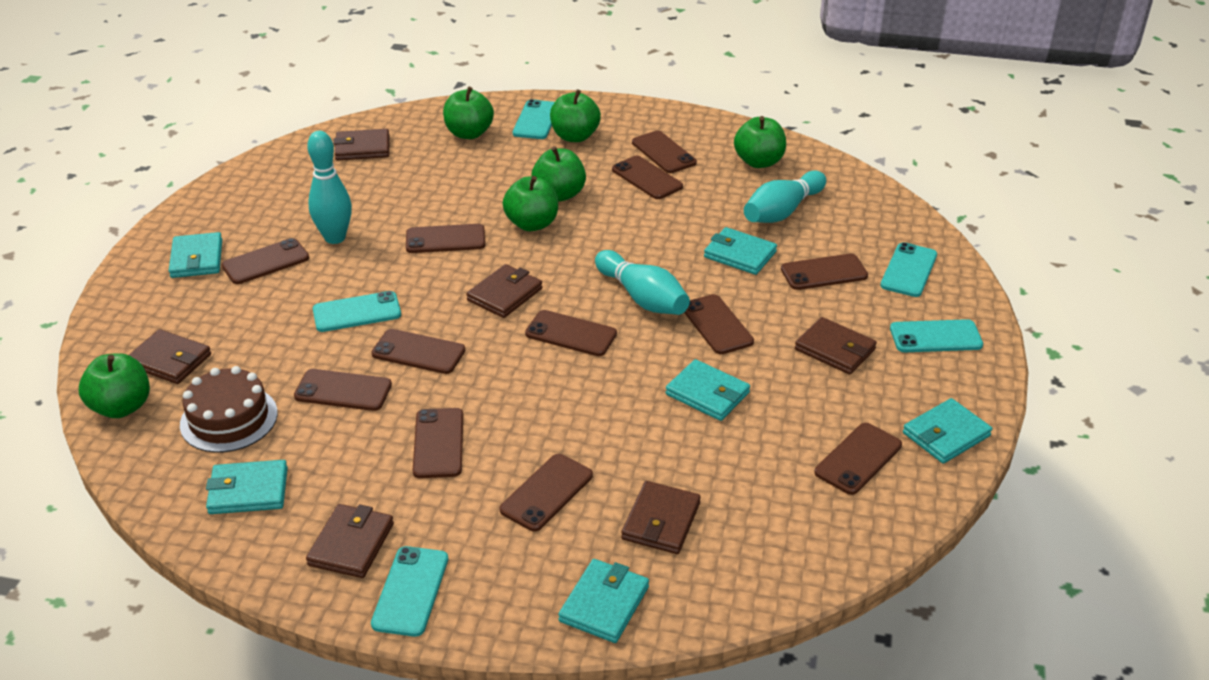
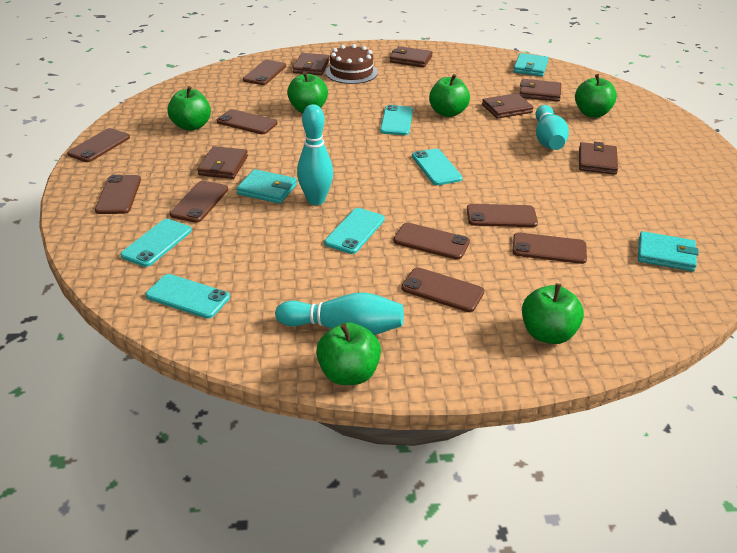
brown phone: [222,238,309,284] [294,369,392,411] [371,329,465,374] [406,224,485,253] [413,408,463,478] [500,454,593,531] [525,310,617,356] [612,156,683,199] [632,131,697,173] [684,294,754,354] [781,254,868,290] [815,423,902,495] = 12 -> [67,128,130,162] [95,175,141,214] [170,181,228,223] [217,109,278,134] [243,60,286,85] [393,223,470,260] [401,267,484,312] [467,204,538,227] [512,232,587,264] = 9
turquoise wallet: [169,232,222,278] [206,460,288,514] [558,559,649,643] [665,359,750,421] [704,227,777,275] [903,398,992,464] = 6 -> [236,169,297,204] [513,53,548,76] [638,231,699,272] = 3

